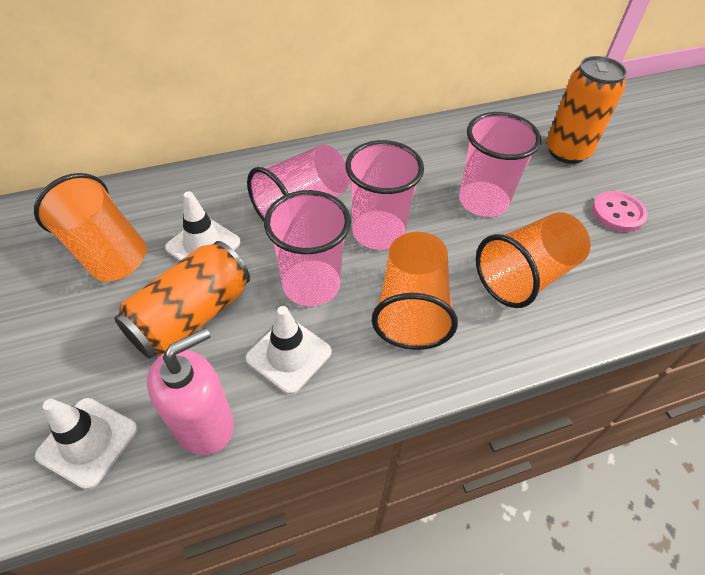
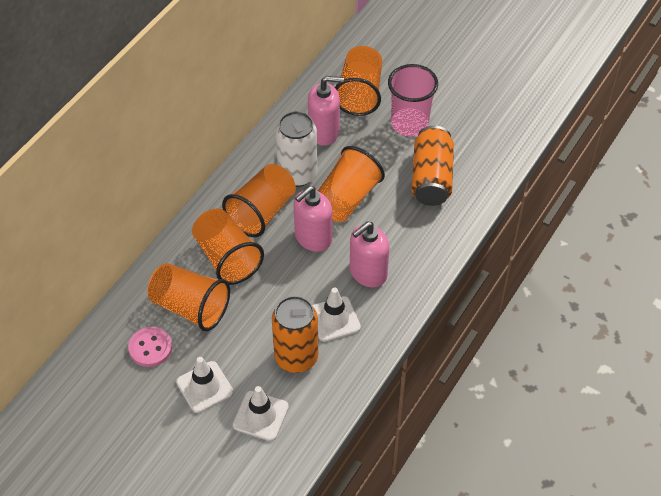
orange cup: [34,173,147,281] [372,232,458,350] [476,212,591,308] = 3 -> [147,263,230,331] [192,208,264,285] [222,164,296,237] [318,146,385,222] [335,46,382,116] = 5
pink cup: [247,144,350,222] [264,190,351,306] [345,140,424,250] [459,112,541,217] = 4 -> [388,64,438,136] = 1
pink soap dispenser: [147,328,234,455] = 1 -> [294,186,332,252] [308,76,344,146] [350,221,389,288] = 3
white can: none = 0 -> [276,111,317,187] = 1

